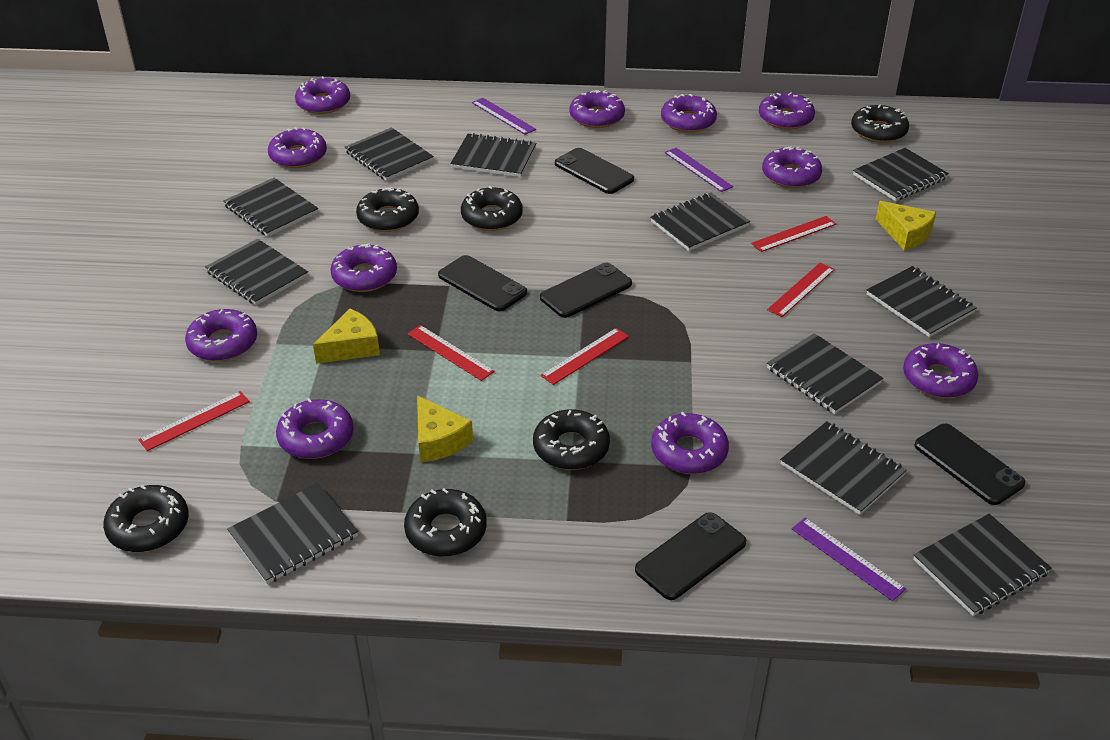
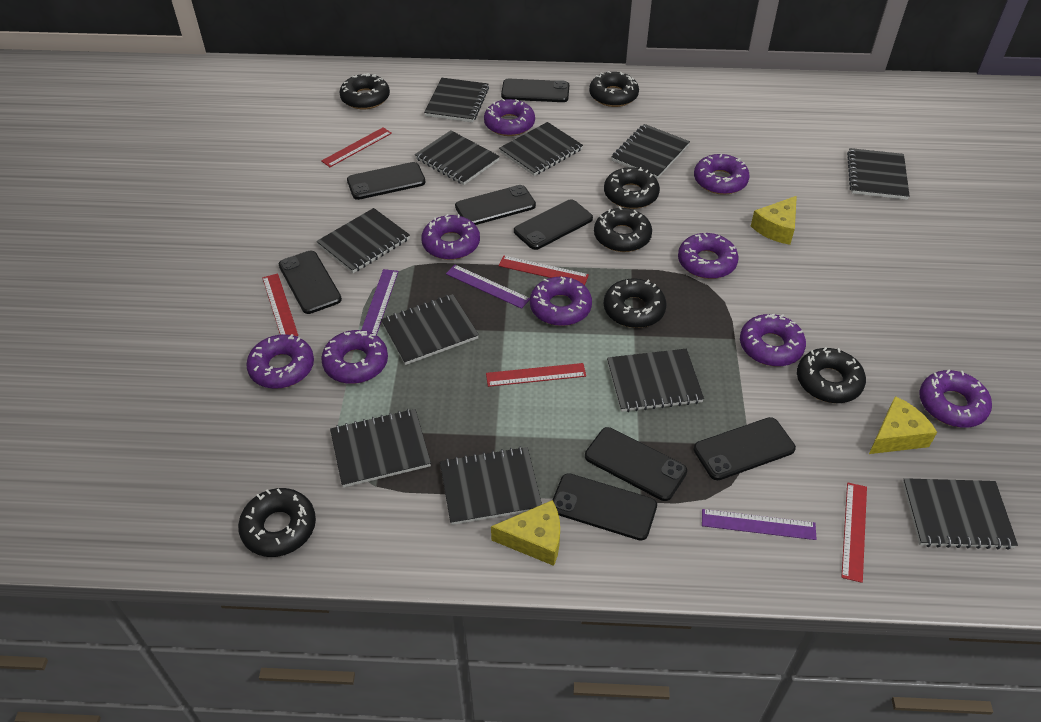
black donut: [103,485,189,552] [356,187,419,232] [404,488,487,557] [461,186,523,231] [533,409,610,470] [851,105,909,143] = 6 -> [238,488,316,557] [339,73,390,109] [589,71,639,107] [594,206,652,252] [604,167,660,209] [604,278,667,328] [797,347,866,403] = 7
black phone: [438,255,527,311] [540,262,632,318] [555,148,634,194] [635,512,746,600] [914,424,1026,505] = 5 -> [279,251,342,314] [347,162,426,200] [455,185,536,225] [501,79,569,102] [514,199,593,250] [553,473,657,541] [585,427,687,501] [694,417,796,480] = 8
purple donut: [185,309,257,361] [268,127,327,168] [276,398,354,459] [295,76,350,114] [330,243,397,292] [569,90,625,128] [651,412,729,474] [661,94,717,132] [759,92,815,129] [762,146,822,188] [903,343,978,398] = 11 -> [246,334,314,389] [321,330,388,384] [421,214,480,260] [484,98,535,136] [530,277,592,326] [678,233,739,279] [694,154,750,195] [740,314,806,366] [919,370,992,427] = 9

